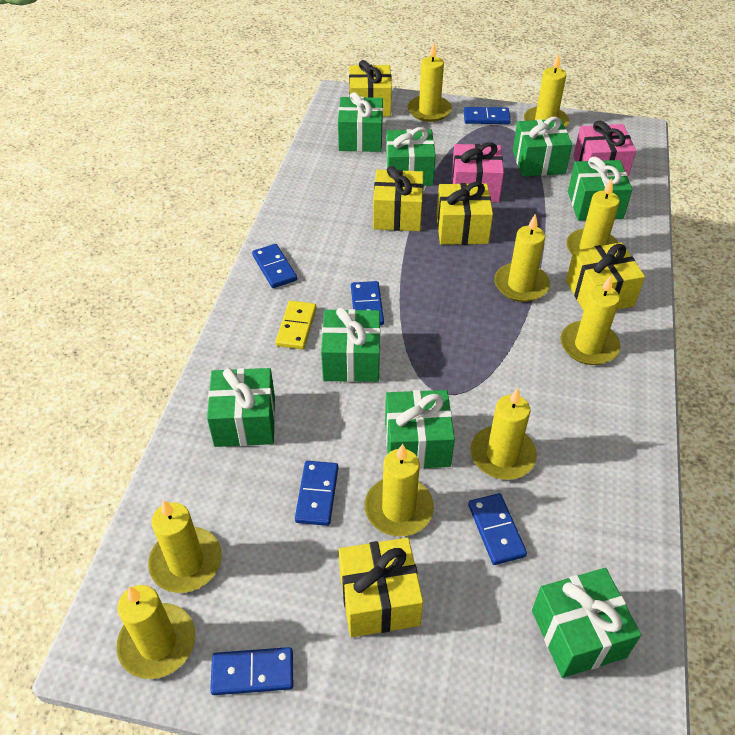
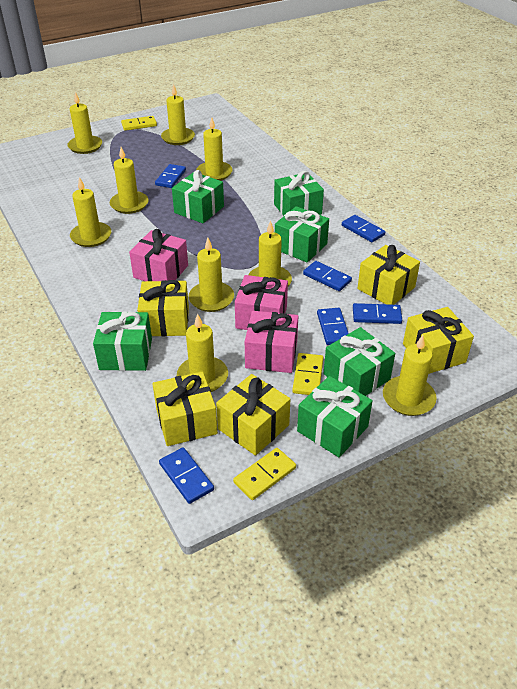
green gift: [207,368,275,447] [321,307,381,382] [338,92,383,152] [385,390,455,469] [386,127,436,186] [513,117,572,177] [532,568,641,678] [568,157,633,221] = 8 -> [93,311,152,371] [172,170,224,223] [274,171,324,216] [275,206,329,263] [297,376,373,457] [323,327,395,396] = 6
pink gift: [452,142,504,202] [573,121,636,177] = 2 -> [129,229,188,281] [235,275,288,330] [245,311,298,373] = 3
yellow domino: [275,301,317,349] = 1 -> [121,116,157,131] [233,448,296,500] [292,353,323,395] = 3

